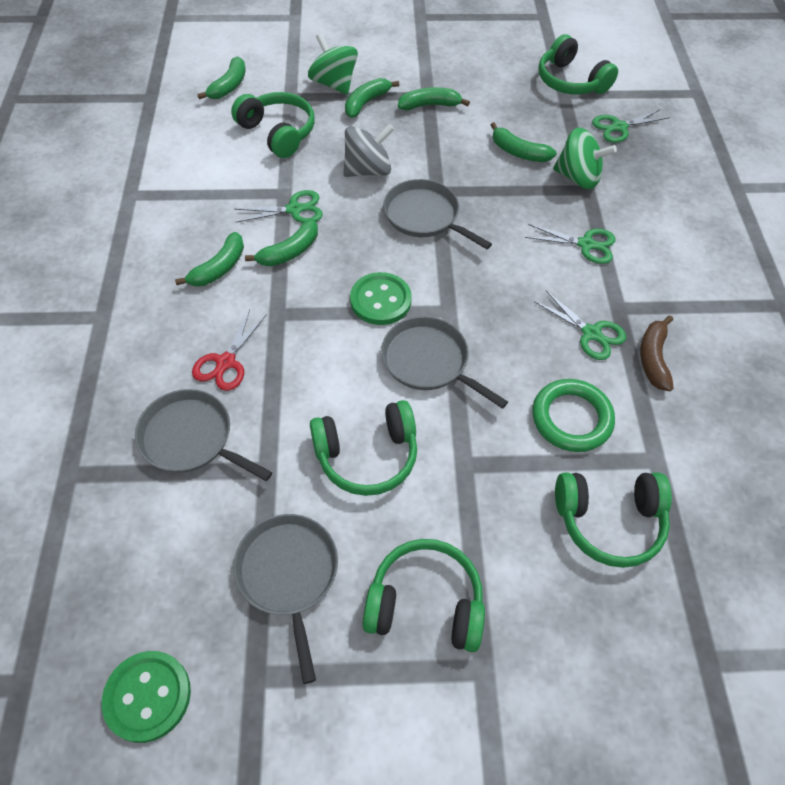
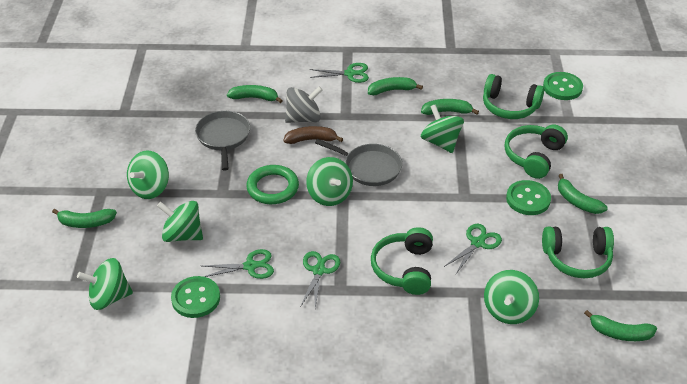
green button: [102,651,191,743] [350,272,412,325] = 2 -> [171,276,220,318] [506,180,551,215] [543,72,583,100] = 3
green headphones: [231,92,315,158] [310,400,417,496] [362,539,485,652] [538,34,618,94] [555,472,672,568] = 5 -> [371,227,433,295] [483,74,544,119] [505,125,568,179] [542,226,614,278] = 4
green spinning top: [308,33,358,95] [553,128,617,189] = 2 -> [77,258,133,310] [127,151,169,199] [157,201,203,242] [306,157,353,206] [421,105,464,153] [484,270,539,324] = 6
grey pan: [135,389,272,481] [233,514,338,684] [381,316,508,409] [383,179,492,249] = 4 -> [195,111,250,171] [315,139,402,186] = 2
red scissors: [192,310,267,391] = 1 -> none = 0

